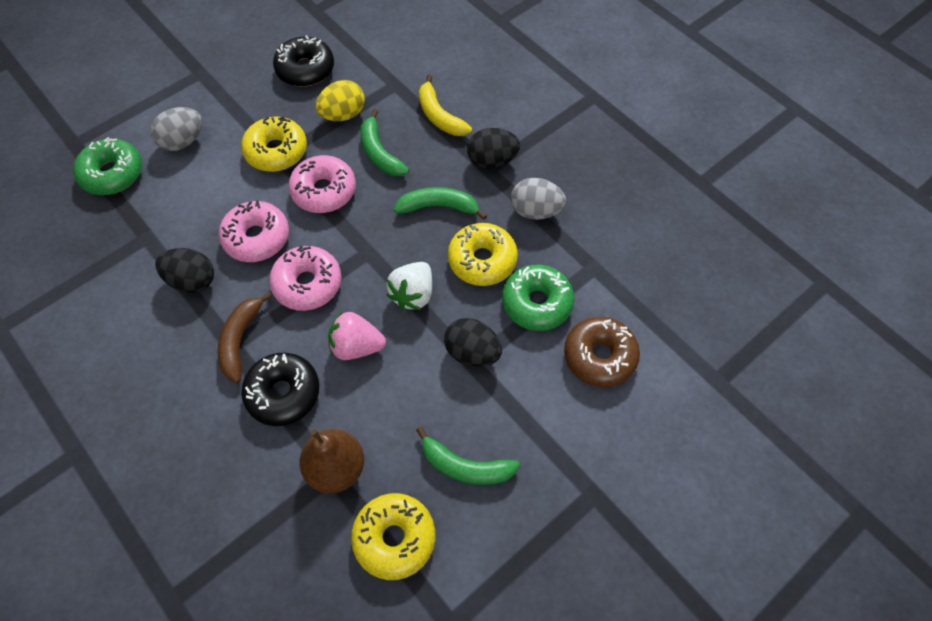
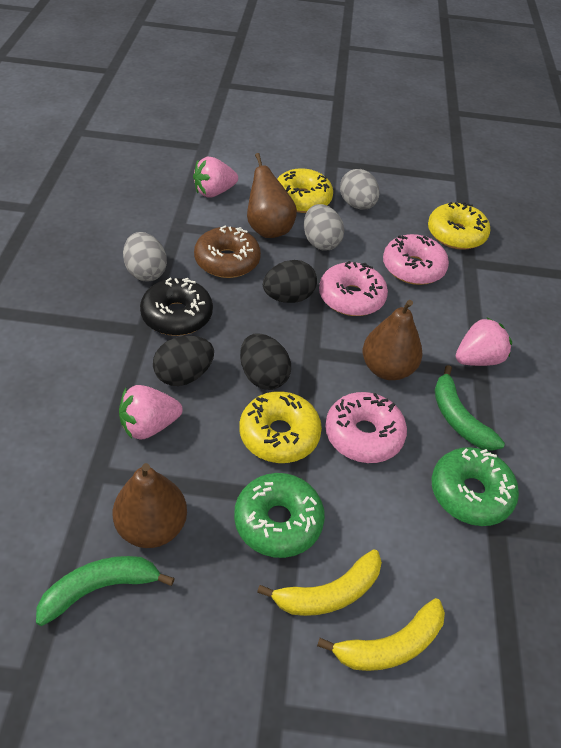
black donut: [241,353,320,426] [273,35,334,87] = 2 -> [140,278,213,336] = 1
brown banana: [218,292,272,383] = 1 -> none = 0
brown pear: [299,429,364,493] = 1 -> [113,463,187,548] [247,153,297,238] [363,300,423,380] = 3
green banana: [361,109,409,176] [394,187,487,220] [416,426,520,485] = 3 -> [36,556,175,626] [434,365,505,451] = 2
grey egg: [150,107,202,151] [511,178,566,220] = 2 -> [123,232,167,281] [304,204,344,250] [340,169,380,210] = 3
pink strawberry: [328,311,386,360] = 1 -> [119,385,183,440] [193,157,238,198] [456,318,512,366] = 3
white strawberry: [386,262,432,310] = 1 -> none = 0
yellow banana: [419,74,472,136] = 1 -> [257,549,382,616] [317,598,445,671] = 2
yellow egg: [316,80,365,121] = 1 -> none = 0

